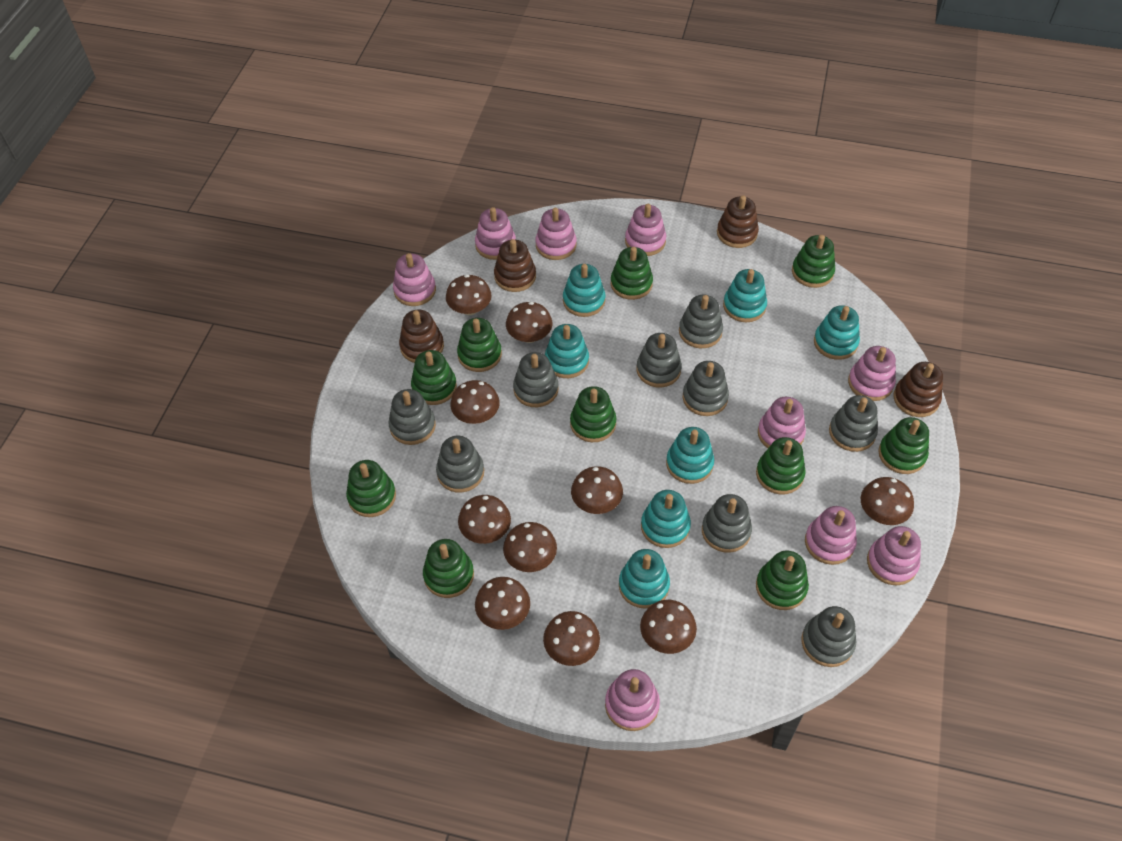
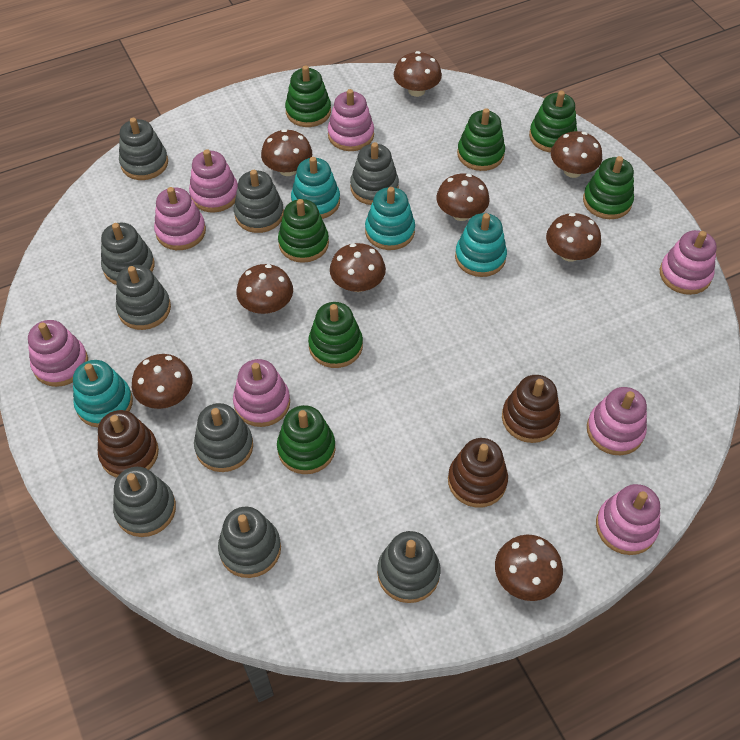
brown mushroom: [446,275,492,315] [450,380,500,424] [458,495,511,544] [475,577,530,630] [503,522,557,572] [506,302,552,343] [543,611,600,666] [571,466,623,514] [640,600,697,654] [861,477,914,525] = 10 -> [132,354,192,409] [236,264,293,314] [261,129,312,176] [330,243,386,292] [394,51,442,97] [436,174,490,221] [495,535,563,601] [546,213,601,262] [551,131,602,178] = 9
brown stacking toy: [399,309,444,363] [494,239,536,292] [717,195,759,248] [893,362,943,417] = 4 -> [98,410,159,478] [448,438,508,508] [502,375,560,443] = 3
green stacking toy: [346,460,396,517] [411,350,457,405] [423,539,474,598] [457,318,502,372] [570,386,617,442] [611,247,653,300] [756,437,806,494] [756,551,809,610] [792,235,835,288] [878,417,929,474] = 10 -> [277,405,335,474] [278,199,329,263] [285,65,331,127] [308,302,363,368] [457,108,505,171] [529,91,577,153] [583,156,634,219] = 7
pink stacking toy: [393,253,436,306] [475,207,516,260] [536,208,576,260] [605,669,660,731] [625,204,666,256] [758,397,806,448] [805,506,857,565] [848,346,896,401] [867,526,921,586] = 9 -> [28,320,88,387] [154,187,206,250] [189,149,238,212] [233,359,290,427] [328,89,374,151] [587,387,647,455] [596,484,660,555] [660,230,717,295] = 8
turquoise stacking toy: [545,324,589,378] [563,264,605,317] [619,549,670,609] [641,490,691,548] [666,427,714,484] [723,269,767,322] [814,305,860,360] = 7 -> [73,360,133,427] [291,157,340,219] [365,187,415,250] [455,213,507,277] = 4

